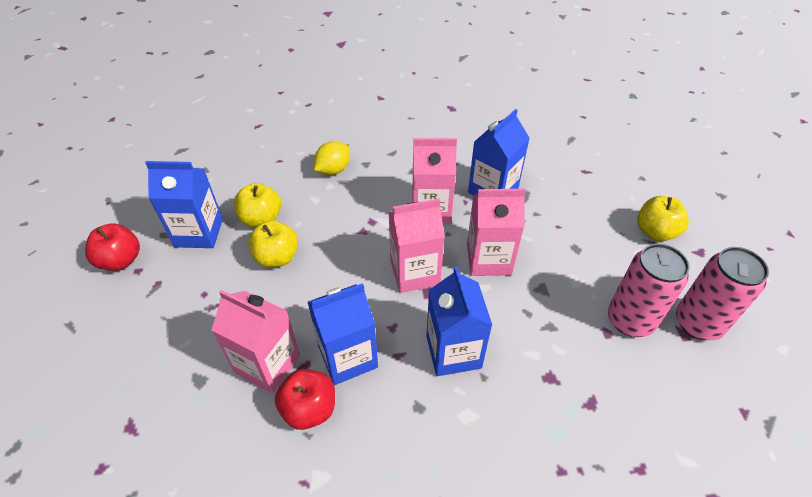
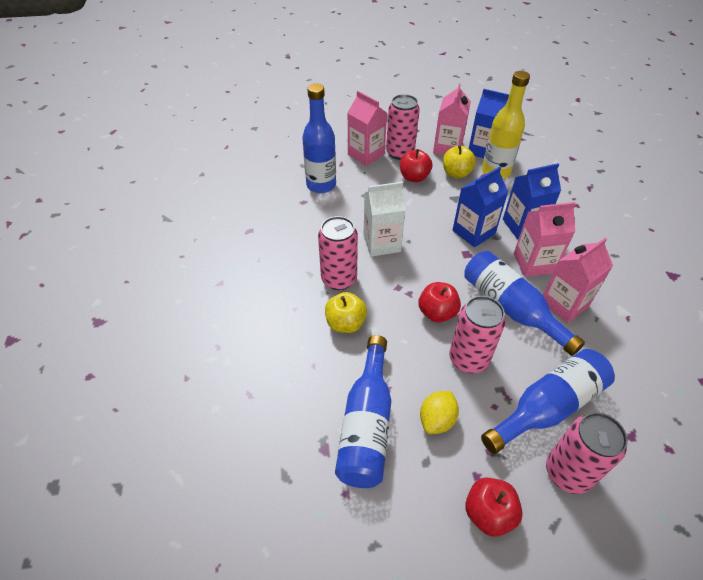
blue bottle: none = 0 -> [302,83,336,193] [335,335,391,488] [464,251,585,356] [481,349,615,454] = 4
blue carton: [145,161,223,248] [308,283,378,385] [426,266,492,376] [468,109,530,195] = 4 -> [453,166,508,247] [469,89,509,158] [503,163,561,239] = 3
pink can: [608,244,690,337] [676,247,769,340] = 2 -> [318,216,358,290] [386,94,420,160] [449,296,506,373] [546,412,628,494] = 4
red apple: [85,223,140,271] [275,369,335,430] = 2 -> [400,149,432,182] [418,282,461,322] [465,478,523,537] = 3
white carton: none = 0 -> [364,182,406,257] = 1
yellow apple: [234,183,281,227] [248,220,298,268] [637,196,689,241] = 3 -> [325,292,367,333] [443,146,476,178] = 2
yellow bottle: none = 0 -> [482,71,530,179] = 1

